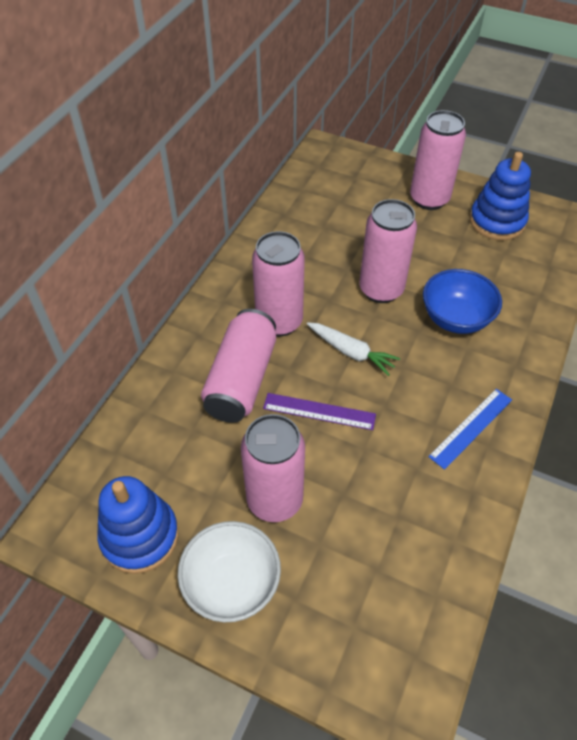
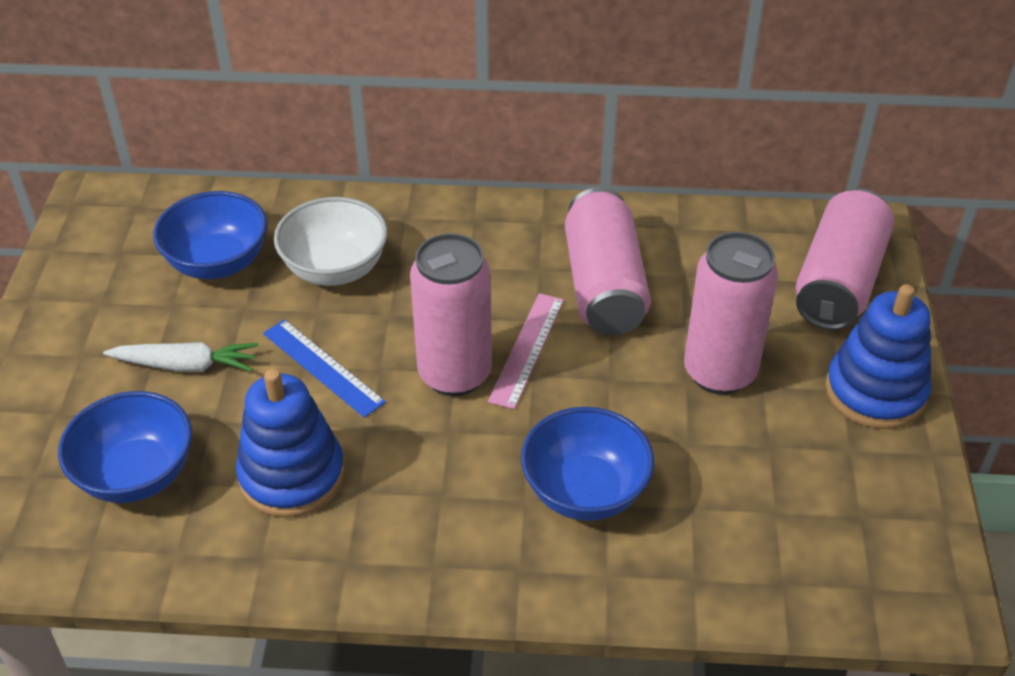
blue bowl: [423,269,502,334] = 1 -> [58,391,192,503] [153,191,267,279] [521,407,654,521] = 3
pink can: [201,309,276,423] [241,414,305,522] [252,231,305,336] [359,199,417,303] [410,110,466,210] = 5 -> [410,233,492,396] [565,187,651,335] [684,232,778,395] [796,188,894,330] = 4
pink ruler: none = 0 -> [488,293,564,409] = 1
purple ruler: [263,393,376,430] = 1 -> none = 0

